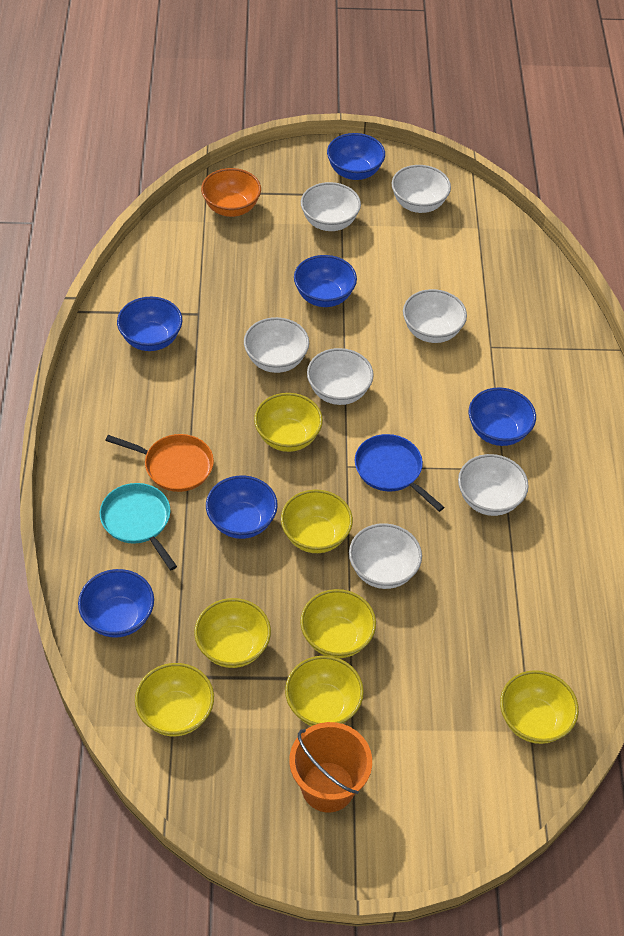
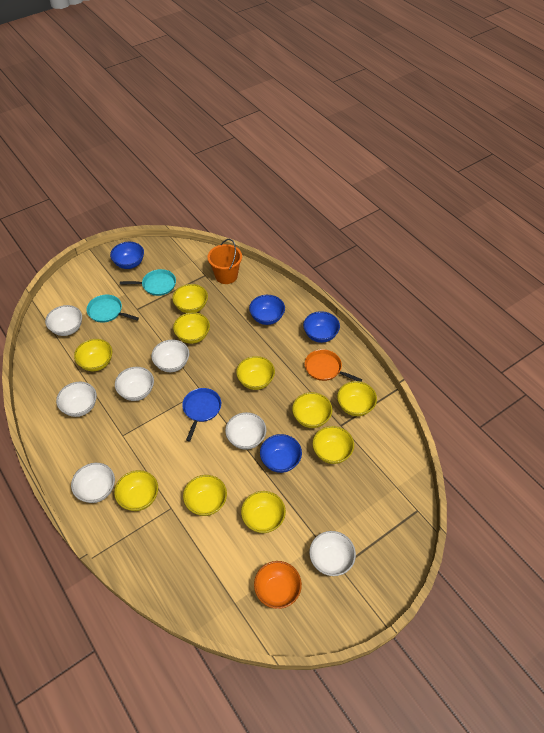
blue bowl: [78,569,154,637] [117,297,182,351] [206,475,278,539] [294,255,357,307] [327,133,385,180] [469,388,536,446] = 6 -> [110,242,144,269] [249,295,285,325] [260,434,302,473] [303,311,340,343] = 4
turquoise pan: [100,483,177,570] = 1 -> [86,295,139,323] [120,269,176,296] = 2
yellow bowl: [135,663,214,736] [194,598,271,668] [254,393,323,452] [281,489,353,553] [285,656,364,726] [300,589,376,658] [500,670,579,744] = 7 -> [74,339,112,371] [114,470,158,511] [172,284,208,313] [173,312,210,344] [183,475,227,516] [236,356,275,390] [241,491,286,533] [292,392,333,428] [313,426,354,464] [337,381,377,416] = 10

